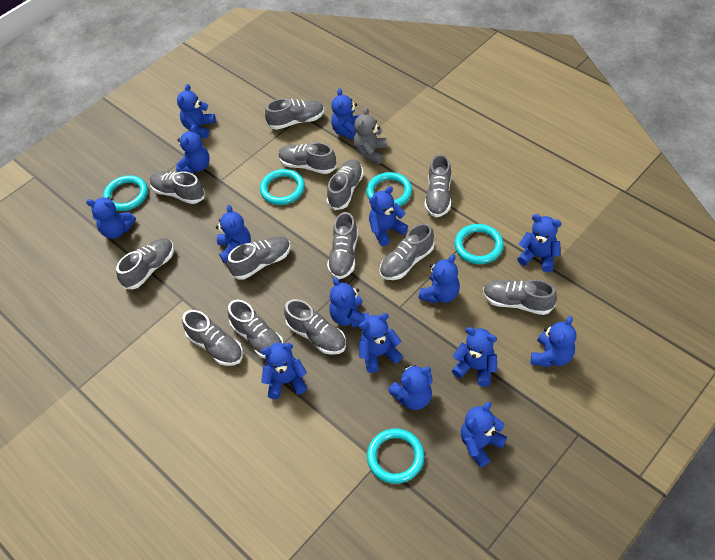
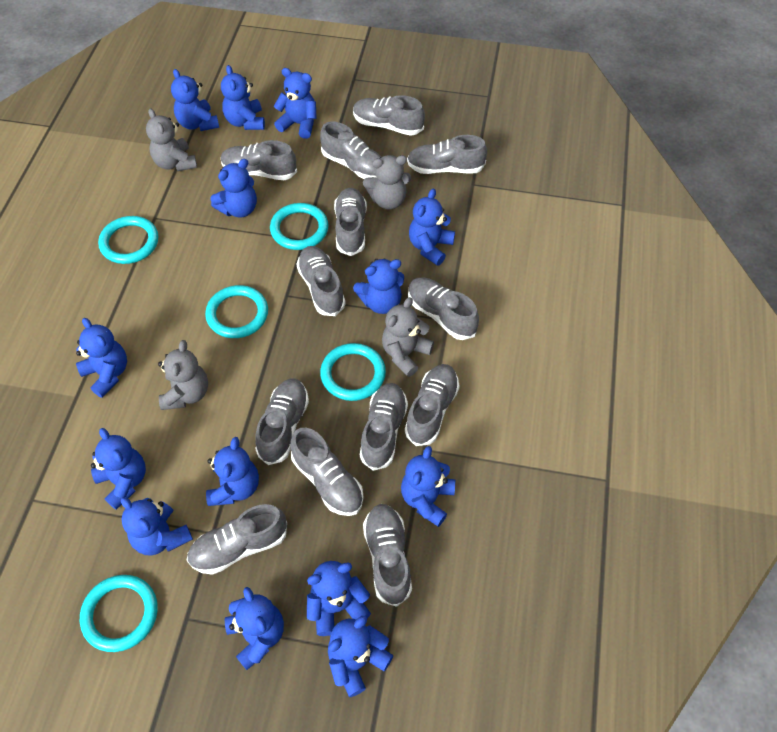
blue teddy bear: [86,197,136,239] [176,125,210,174] [177,84,216,138] [216,205,251,263] [261,343,307,399] [329,277,369,327] [331,88,360,139] [359,313,403,373] [369,186,408,246] [388,365,433,410] [418,254,460,303] [452,327,497,387] [461,402,507,467] [517,214,562,272] [530,316,577,367] = 15 -> [76,318,127,398] [91,428,146,510] [121,497,193,556] [171,69,219,131] [206,437,259,506] [211,159,257,217] [221,65,265,130] [225,587,284,670] [273,68,317,139] [307,561,371,636] [328,616,394,697] [353,258,404,314] [401,446,455,527] [409,189,455,266] = 14
grey teddy bear: [353,108,387,164] = 1 -> [146,108,197,171] [158,340,208,410] [363,155,411,210] [382,297,434,377] = 4

